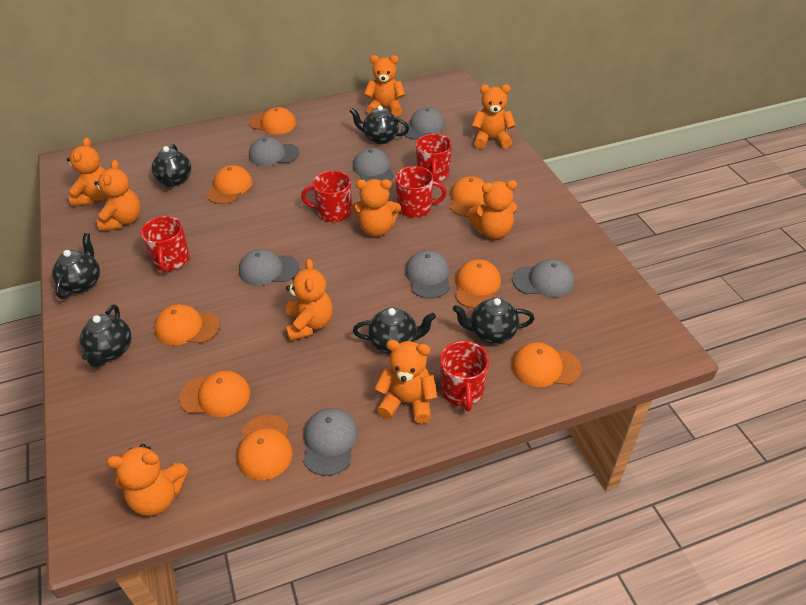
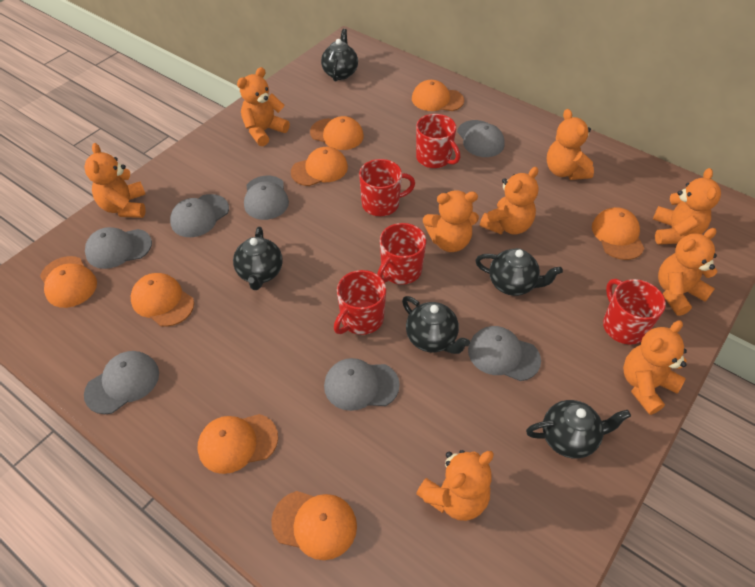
black teapot: [52,233,100,299] [80,305,132,367] [152,144,191,187] [350,105,409,144] [353,307,436,354] [453,298,535,344] = 6 -> [233,227,283,290] [321,29,358,81] [402,296,470,354] [475,248,563,296] [526,400,631,459] = 5

